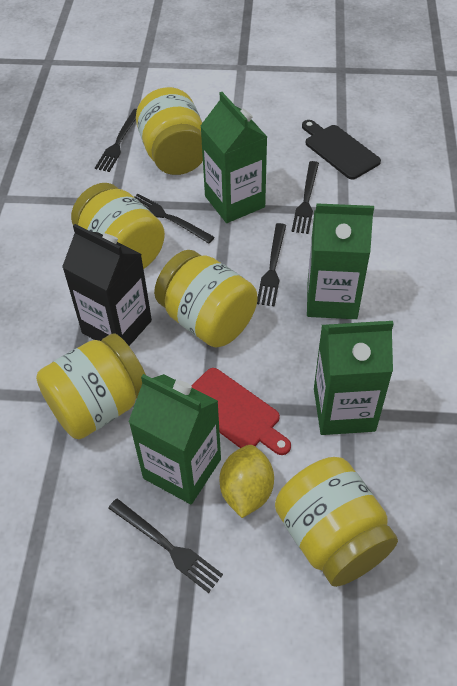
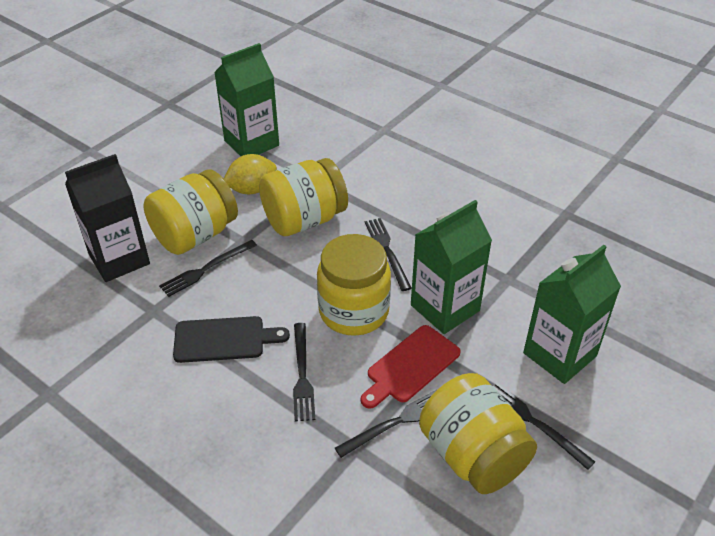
green carton: [129,374,221,504] [200,92,267,223] [307,203,374,319] [314,321,394,435] = 4 -> [214,43,279,156] [411,200,492,334] [523,245,621,384] = 3
yellow jar: [36,334,146,439] [71,183,165,269] [136,87,203,175] [154,250,257,347] [275,457,398,587] = 5 -> [143,169,238,255] [259,158,348,236] [317,234,391,336] [419,373,537,494] = 4

